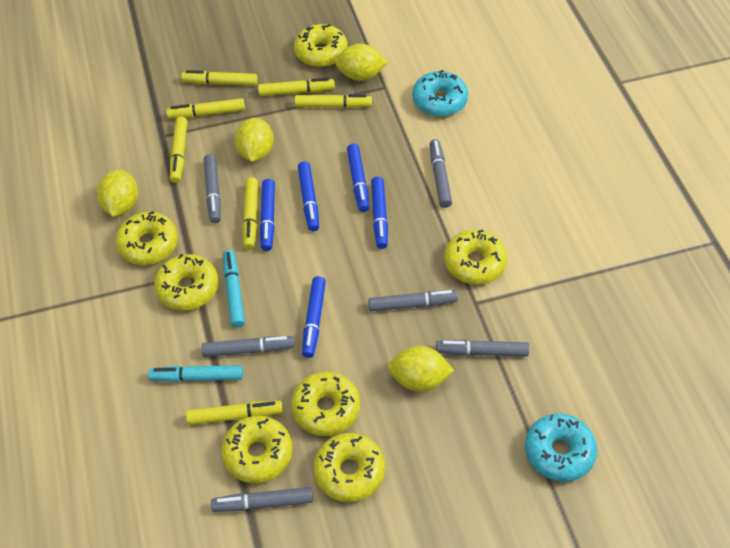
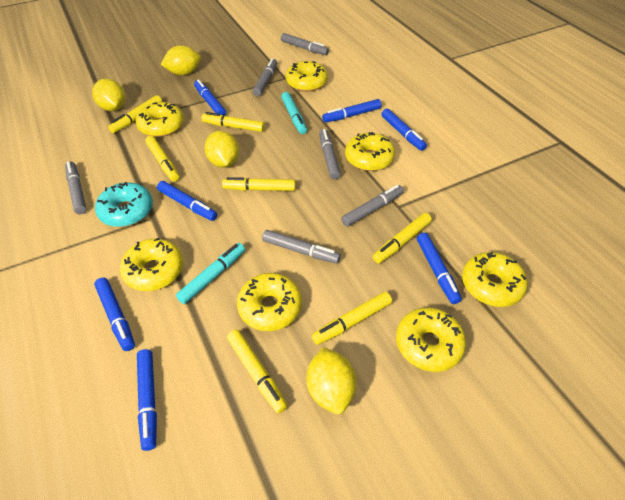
blue marker: [260,179,275,251] [298,161,319,231] [302,276,326,358] [347,144,369,212] [371,177,388,249] = 5 -> [94,278,135,351] [137,349,157,451] [157,181,217,221] [194,79,226,116] [322,99,382,123] [381,109,427,151] [417,233,462,304] = 7
turquoise donut: [412,70,468,117] [525,414,597,482] = 2 -> [95,182,153,227] = 1

